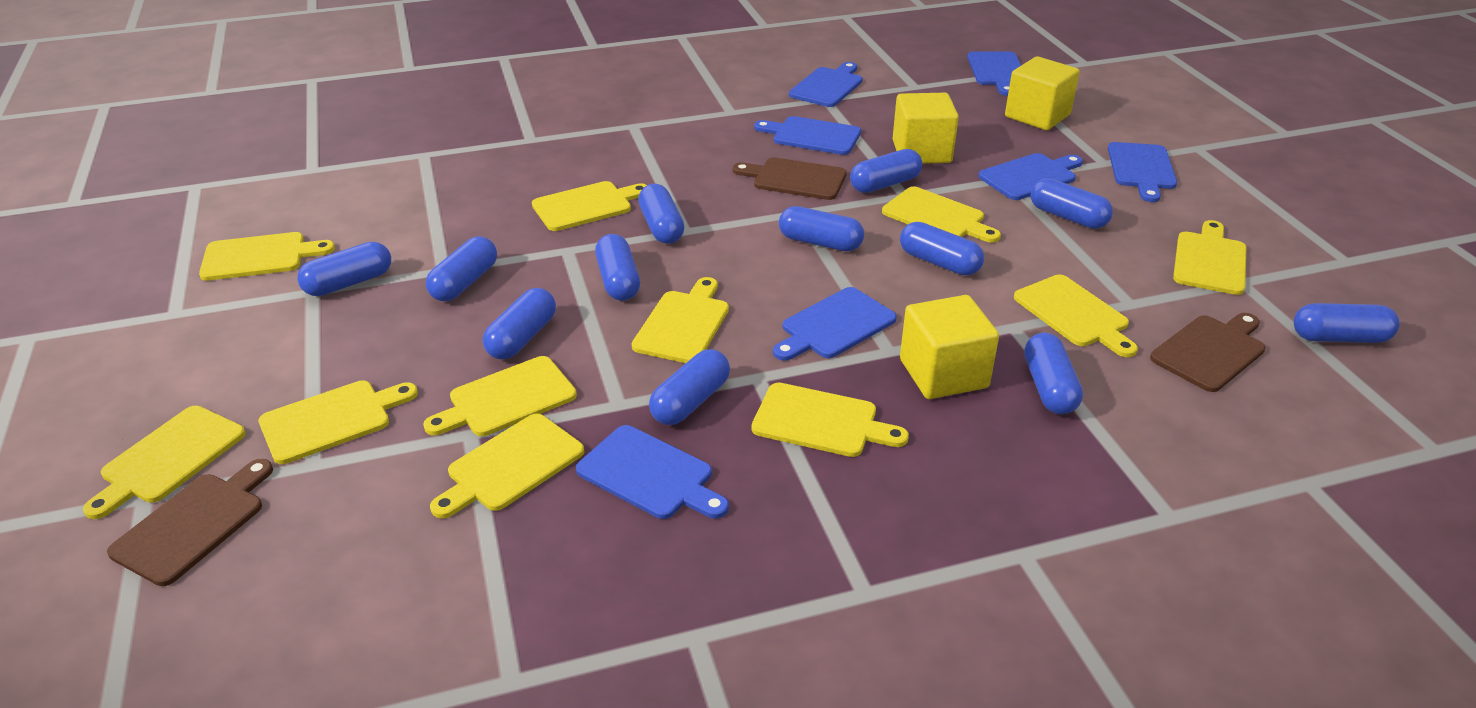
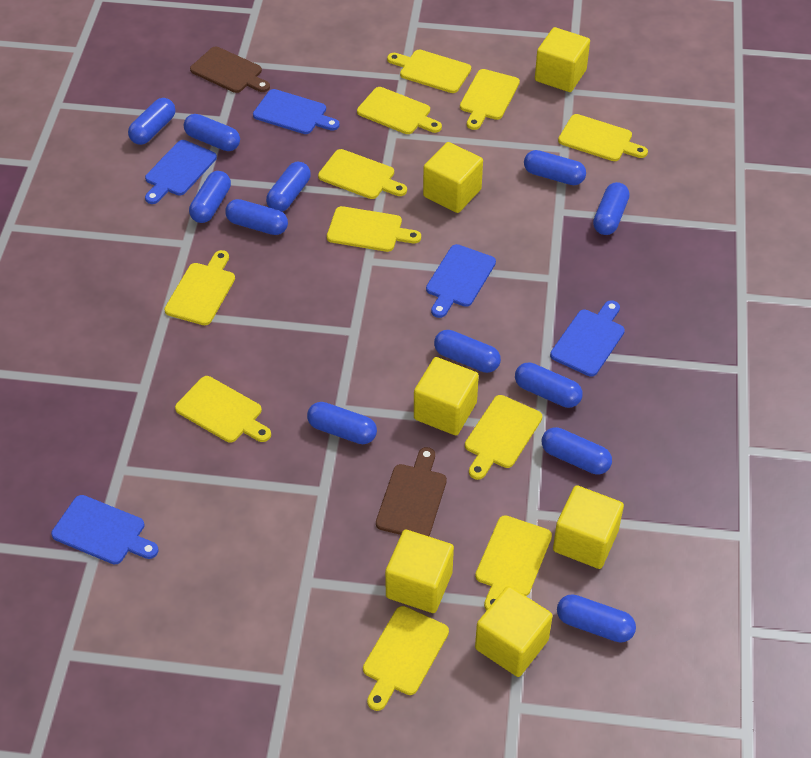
blue cutting board: [576,425,729,519] [754,116,861,155] [773,287,897,361] [789,62,863,107] [967,51,1021,96] [979,153,1083,200] [1108,142,1177,202] = 7 -> [51,495,159,565] [145,140,217,204] [253,89,340,134] [426,244,496,318] [550,300,625,377] = 5
brown cutting board: [107,459,273,586] [733,157,847,200] [1150,313,1266,392] = 3 -> [190,47,270,93] [376,447,447,536] = 2
yellow cube: [893,93,959,164] [900,295,999,399] [1005,56,1080,130] = 3 -> [385,530,454,613] [414,357,479,435] [423,142,483,213] [475,586,553,677] [535,27,590,92] [553,485,624,569] = 6

